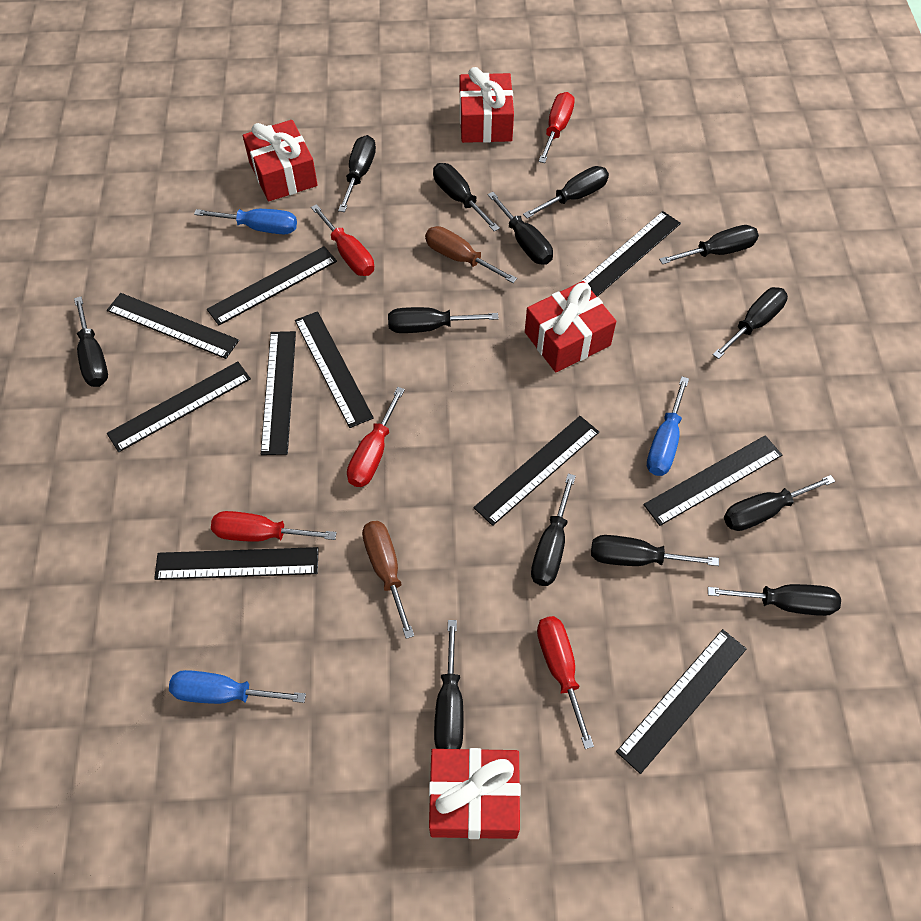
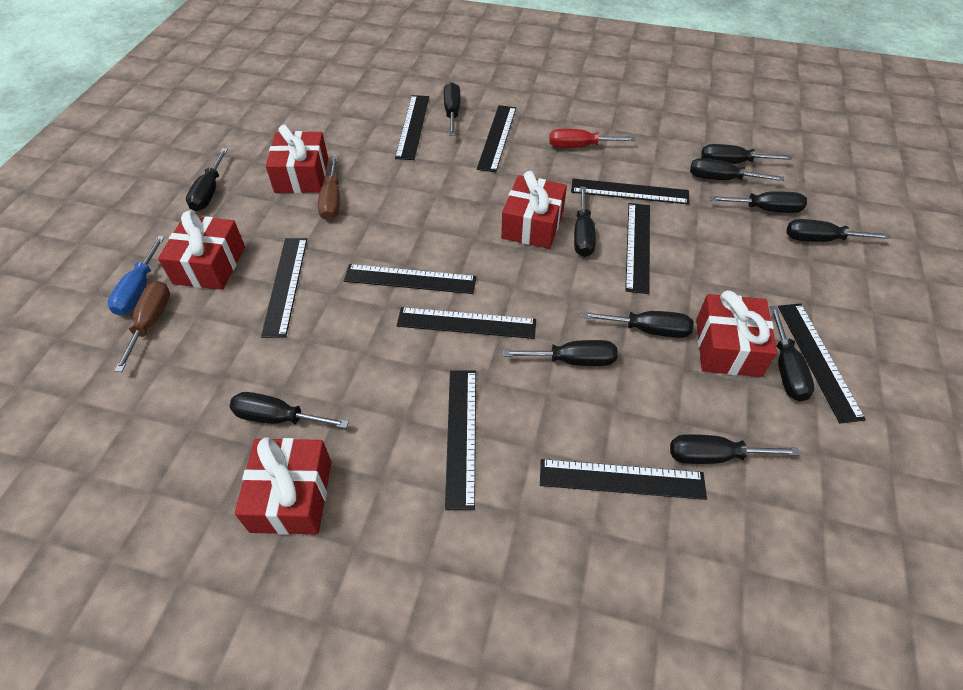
black screwdriver: [74,297,108,387] [338,135,376,212] [388,307,499,333] [433,163,500,232] [434,620,464,749] [488,192,553,265] [523,166,609,219] [531,474,576,586] [591,535,719,566] [659,225,759,264] [708,584,841,616] [713,287,788,359] [724,475,835,531] = 13 -> [186,148,228,211] [229,392,349,428] [444,82,460,136] [503,340,618,366] [574,187,596,257] [581,311,694,338] [670,434,800,464] [690,158,784,181] [701,144,792,164] [709,191,807,213] [770,306,815,401] [787,219,891,242] = 12
blue screwdriver: [169,670,306,704] [194,209,297,234] [647,377,689,476] = 3 -> [108,236,165,316] = 1
red gift: [243,120,318,201] [429,748,521,839] [460,67,514,143] [525,281,616,372] = 4 -> [158,210,245,290] [235,438,332,535] [266,125,328,193] [501,171,567,249] [696,290,777,377] = 5
red screwdriver: [211,511,337,542] [311,204,374,276] [347,387,405,487] [537,616,594,749] [539,92,575,163] = 5 -> [549,129,636,148] = 1

